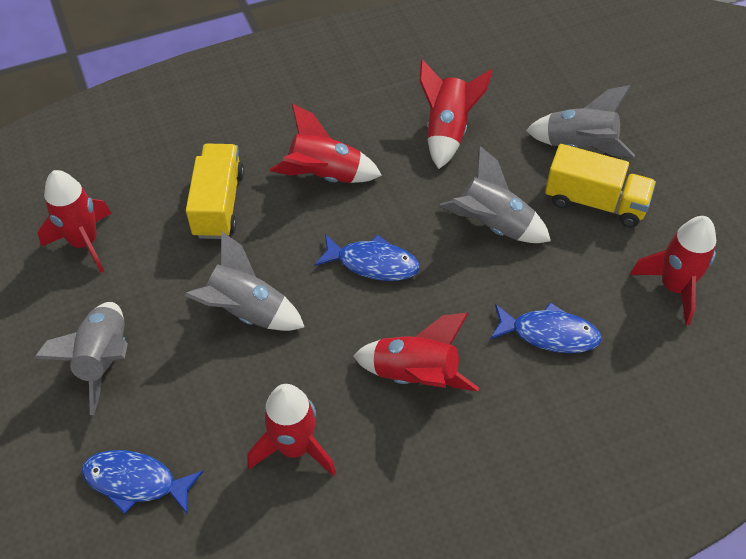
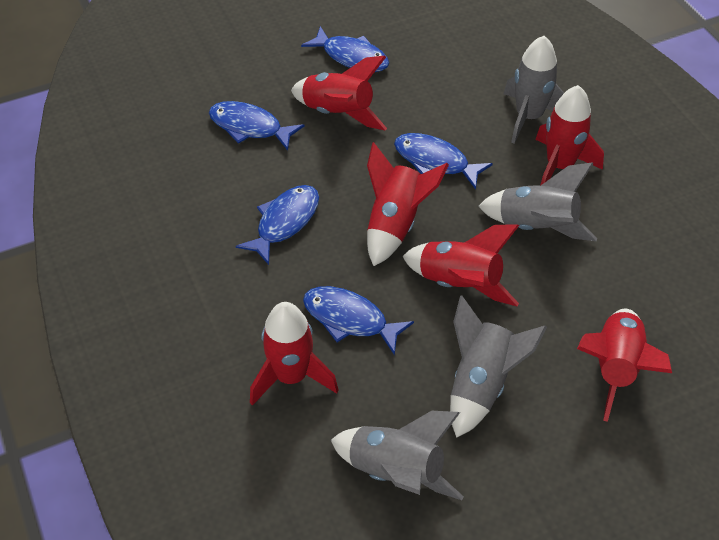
blue fish: [81,450,203,515] [314,234,420,281] [490,302,602,353] = 3 -> [209,101,304,151] [236,185,319,265] [301,26,389,72] [303,286,414,355] [394,133,493,190] = 5
yellow truck: [186,144,244,239] [545,144,656,227] = 2 -> none = 0

